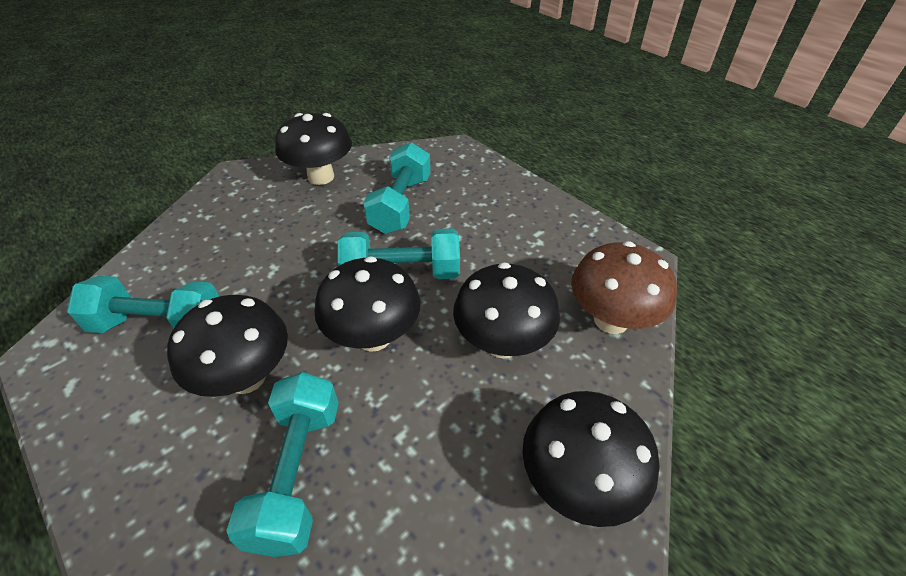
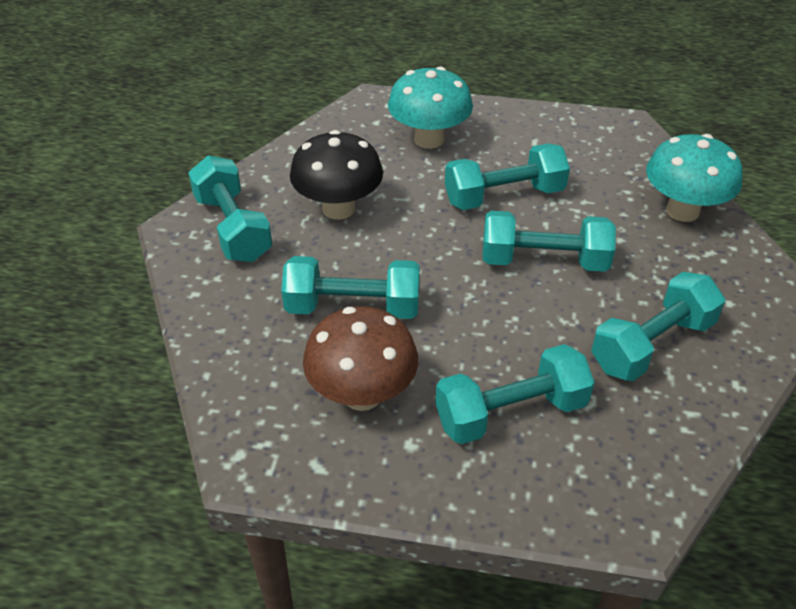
black mushroom: [167,295,288,397] [275,113,352,185] [315,256,420,352] [453,262,560,359] [522,391,660,527] = 5 -> [290,130,383,220] = 1
turquoise dumbbell: [67,276,220,333] [226,372,339,557] [338,228,460,279] [363,142,431,234] = 4 -> [188,155,273,262] [281,256,420,319] [435,344,595,444] [445,143,570,210] [483,211,616,272] [591,272,725,381] = 6
turquoise mushroom: none = 0 -> [388,66,473,149] [646,134,743,222] = 2

